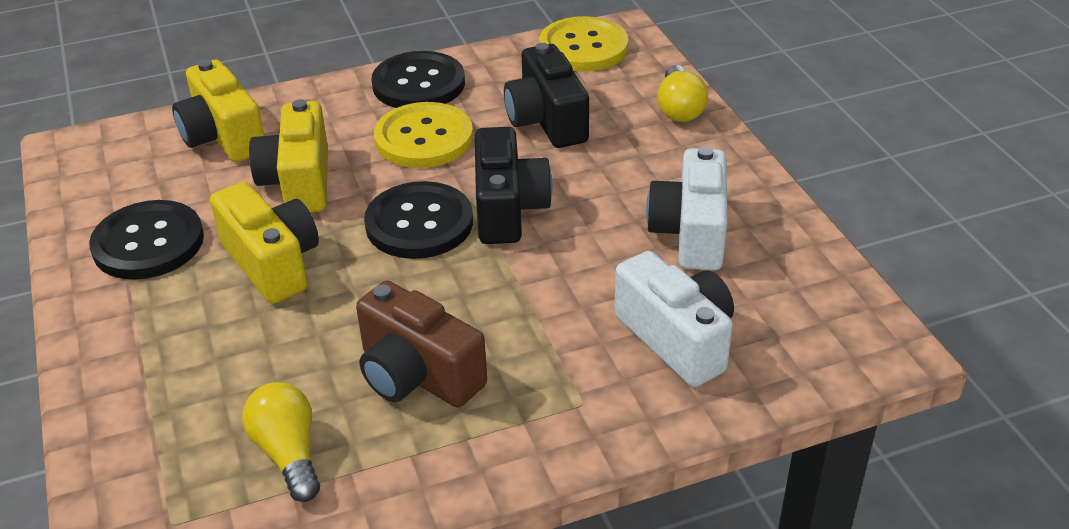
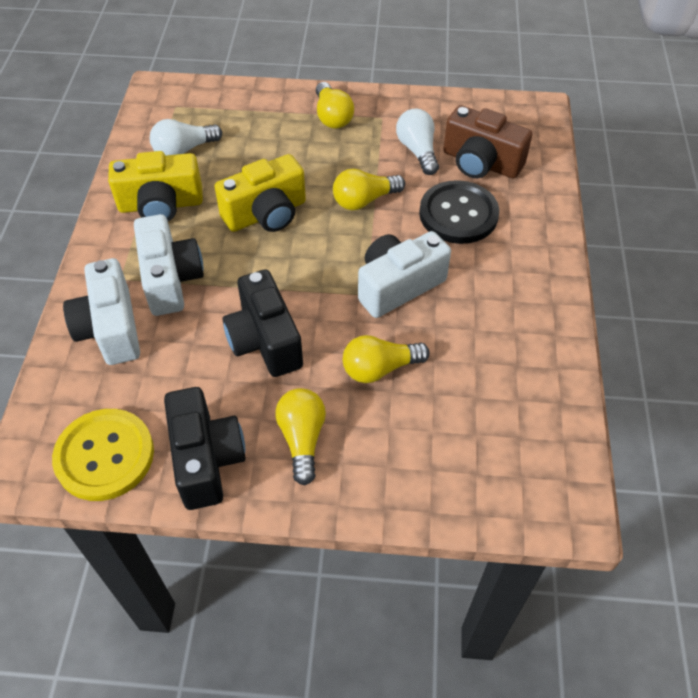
black button: [89,200,204,280] [364,181,473,259] [372,51,465,108] = 3 -> [419,180,499,244] = 1
white camera: [614,251,734,387] [646,146,727,270] = 2 -> [63,258,140,365] [134,214,204,316] [358,231,451,318] = 3
white light bulb: none = 0 -> [150,119,222,156] [396,109,439,175] = 2
yellow button: [374,102,473,168] [539,16,629,72] = 2 -> [52,409,154,501] = 1
yellow camera: [172,60,265,162] [210,182,319,304] [249,99,328,212] = 3 -> [108,151,203,221] [215,154,306,232] = 2
yellow light bulb: [242,382,320,502] [657,65,708,122] = 2 -> [276,388,326,485] [316,82,354,129] [333,169,405,210] [343,335,430,383] = 4

